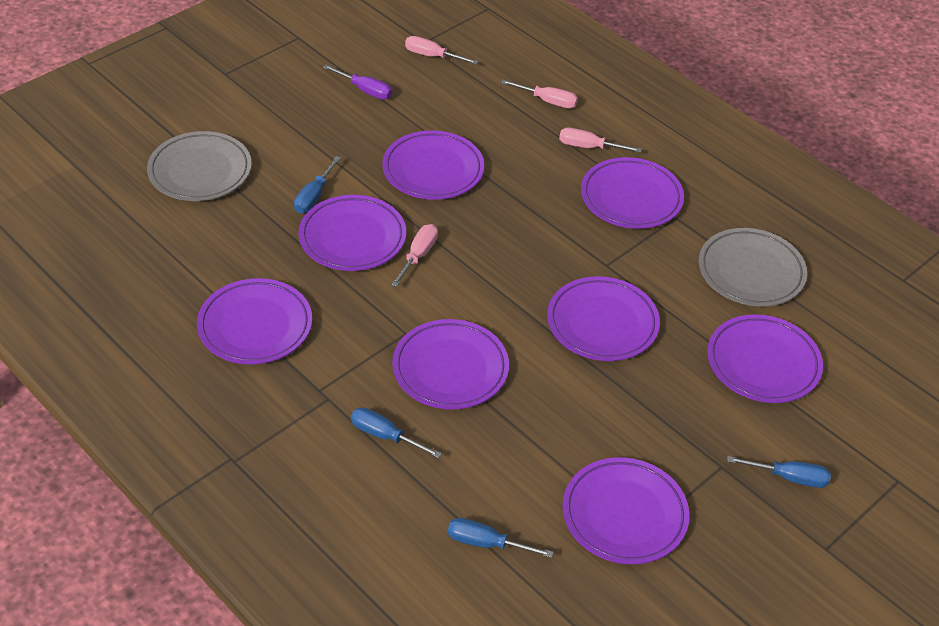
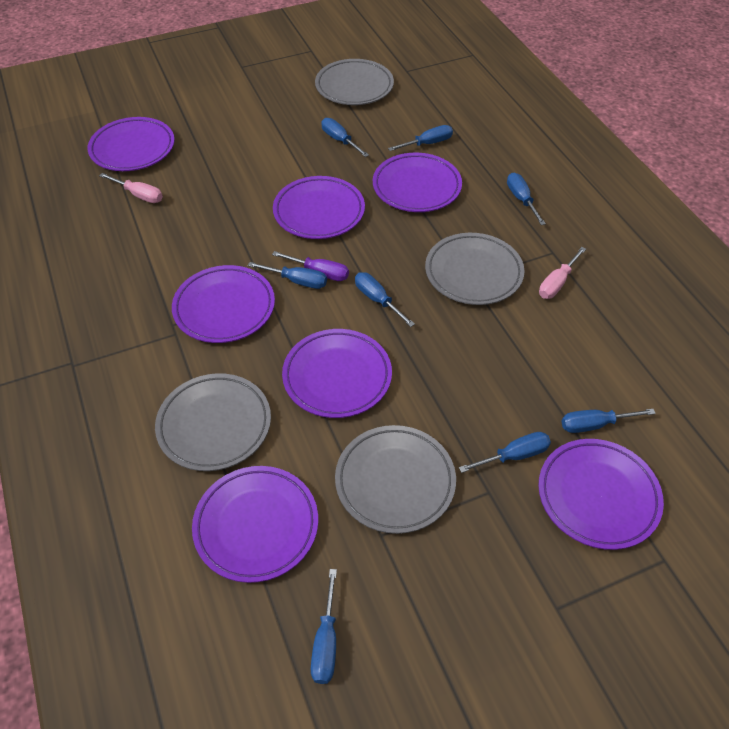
blue screwdriver: [294,156,341,213] [351,407,442,458] [448,518,553,558] [727,456,831,488] = 4 -> [248,262,327,289] [311,569,337,684] [321,118,369,157] [355,272,415,327] [388,125,453,151] [459,432,551,473] [507,173,546,225] [562,409,656,433] = 8
grey plate: [147,131,252,201] [699,228,807,307] = 2 -> [155,373,271,471] [315,59,394,105] [335,425,456,534] [425,233,524,305] = 4
pink screwdriver: [391,224,438,287] [405,36,478,64] [501,80,578,108] [559,128,641,152] = 4 -> [99,173,163,203] [539,247,586,299] = 2
purple plate: [197,278,312,365] [298,195,406,271] [382,130,484,200] [392,319,509,409] [547,276,660,361] [562,457,689,564] [581,157,684,229] [707,314,823,403] = 8 -> [88,117,175,171] [172,265,275,343] [192,466,318,583] [273,176,365,239] [282,329,392,418] [373,153,462,212] [538,439,664,550] = 7

